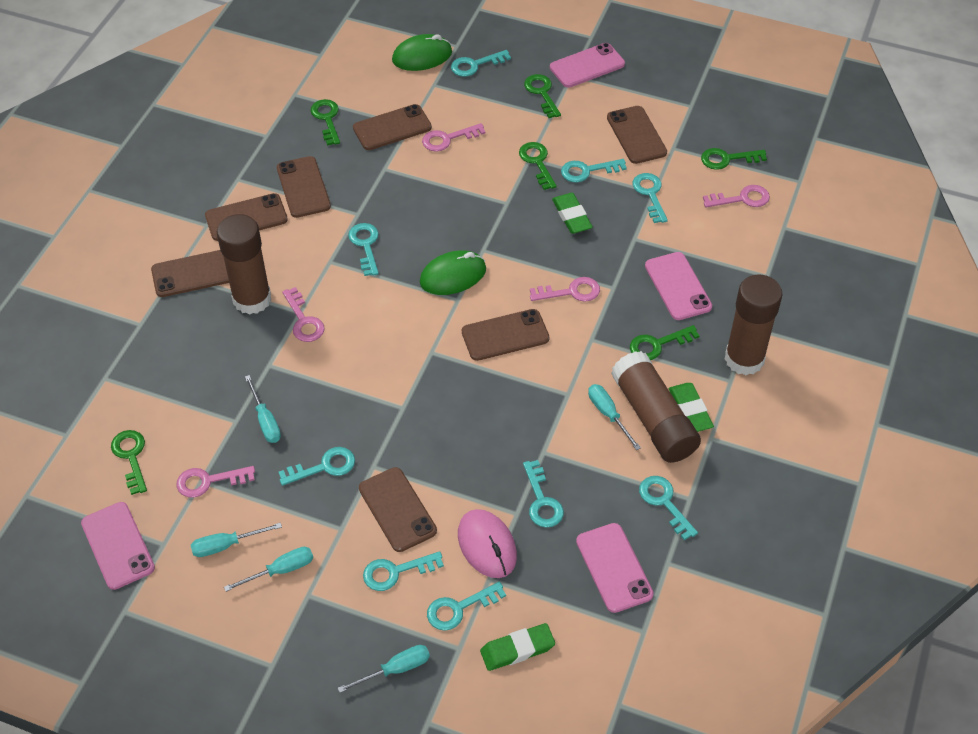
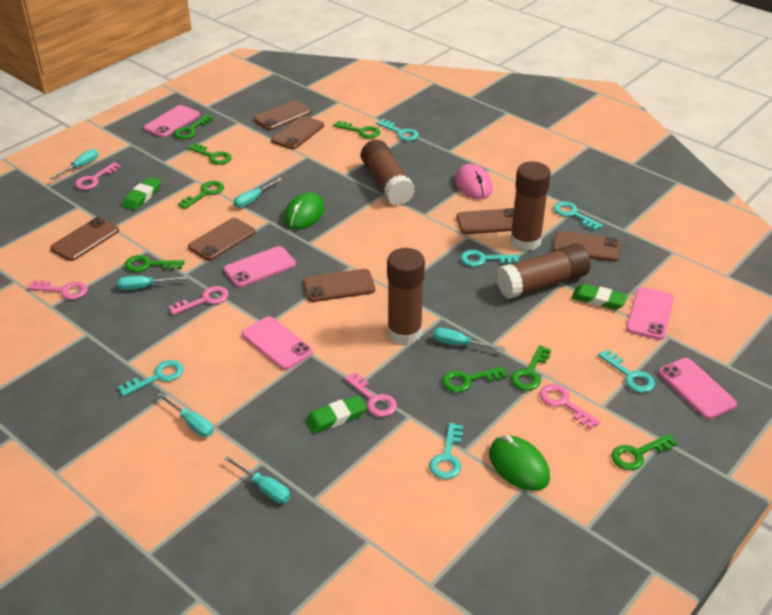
brown glue stick: [217,214,271,315] [611,351,701,463] [725,275,783,375] = 3 -> [361,140,415,205] [387,248,425,344] [496,244,591,299] [510,162,551,251] = 4
green key: [111,430,147,495] [310,99,340,145] [519,142,557,190] [524,74,561,118] [630,325,699,360] [701,148,767,170] = 6 -> [125,255,184,272] [174,114,214,139] [178,181,224,209] [187,143,232,165] [333,121,380,139] [442,366,508,392] [511,345,551,391] [611,434,678,470] = 8
pink phone: [81,502,155,590] [550,43,625,88] [576,523,654,613] [645,252,712,320] = 4 -> [144,105,200,138] [224,246,296,287] [242,316,313,370] [626,287,674,340] [658,358,737,419] = 5
turquoise key: [278,447,355,486] [348,223,379,276] [363,551,444,591] [427,582,506,631] [451,50,511,77] [523,460,564,528] [561,159,627,182] [632,173,668,223] [639,476,698,540] = 9 -> [118,360,184,397] [376,119,419,141] [429,423,463,479] [460,250,519,267] [553,202,603,231] [598,349,655,393] = 6
turquoise screwdriver: [191,523,282,557] [224,547,313,592] [245,375,281,443] [338,645,430,693] [588,384,641,450] = 5 -> [50,149,98,180] [118,276,188,290] [157,393,214,437] [224,456,290,503] [234,178,282,208] [433,328,506,351] = 6

